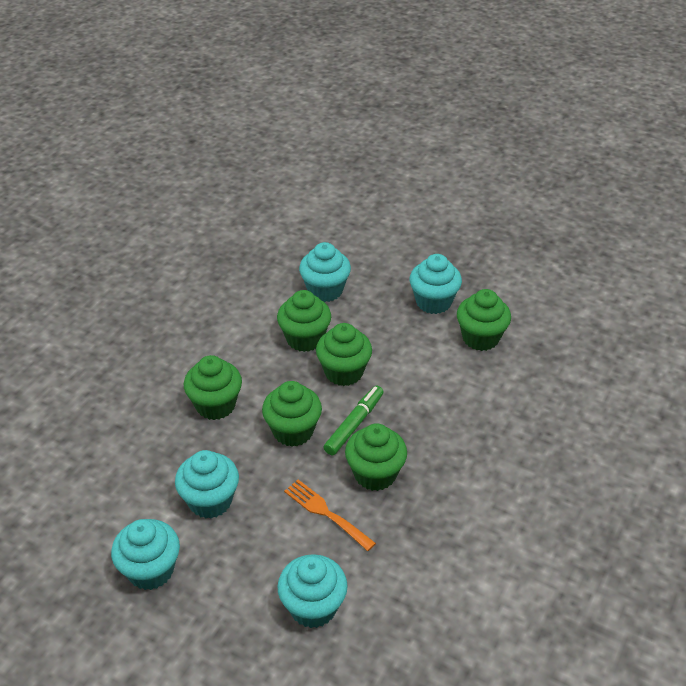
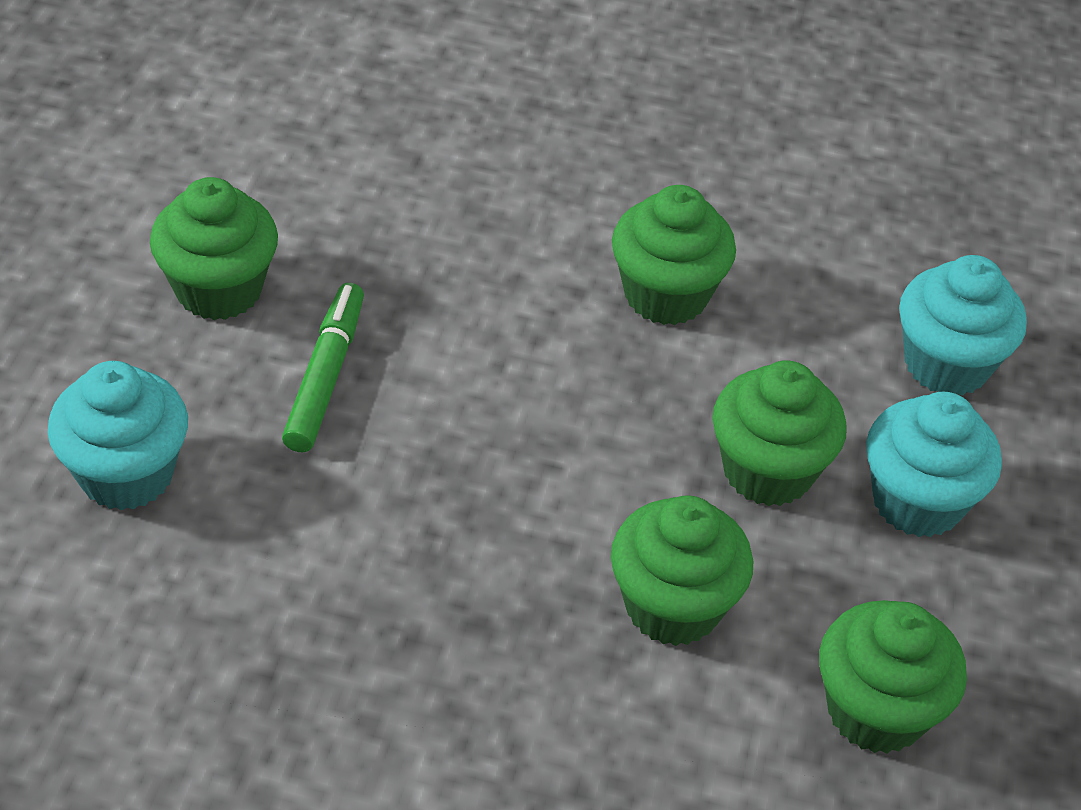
green cupcake: [184,355,242,420] [262,381,322,447] [277,290,331,352] [316,323,372,386] [345,423,407,491] [457,289,511,351] = 6 -> [150,177,278,320] [611,495,753,646] [612,185,736,325] [712,360,847,506] [819,600,967,754] = 5
orange fork: [284,480,376,551] = 1 -> none = 0
turquoise cupcake: [111,519,180,590] [175,450,239,519] [278,554,348,628] [299,242,351,302] [410,254,462,314] = 5 -> [48,361,188,511] [866,391,1002,537] [899,255,1027,396] = 3

